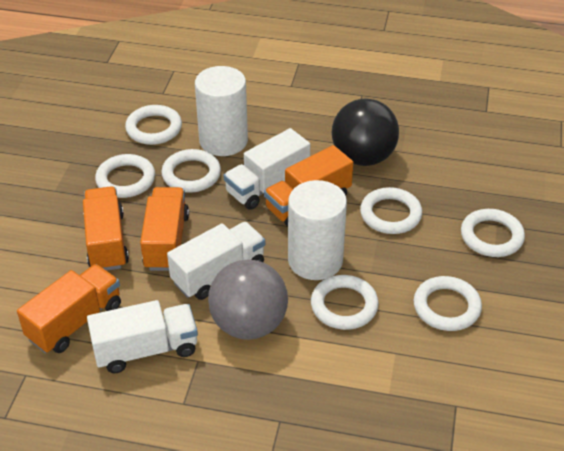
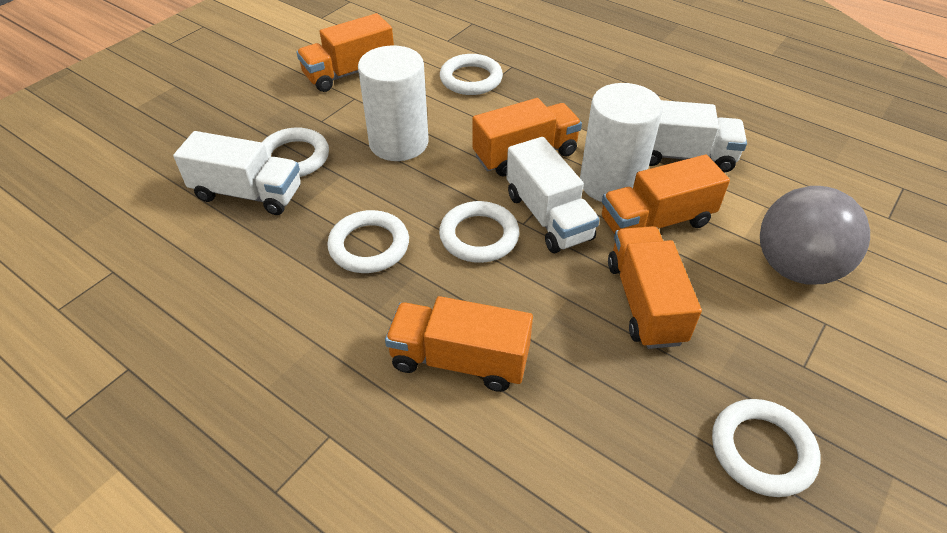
black ball: [332,98,399,166] = 1 -> none = 0
orange truck: [17,264,121,353] [83,186,129,271] [140,187,189,271] [264,145,353,227] = 4 -> [296,13,394,92] [385,296,533,392] [472,98,582,176] [602,155,730,234] [608,226,702,349] = 5
white ring: [95,154,155,198] [125,105,182,145] [161,149,221,193] [311,275,379,330] [360,187,422,234] [414,276,482,331] [461,209,525,257] = 7 -> [262,127,329,177] [327,210,409,273] [439,201,519,263] [440,54,503,95] [712,399,821,497] = 5

